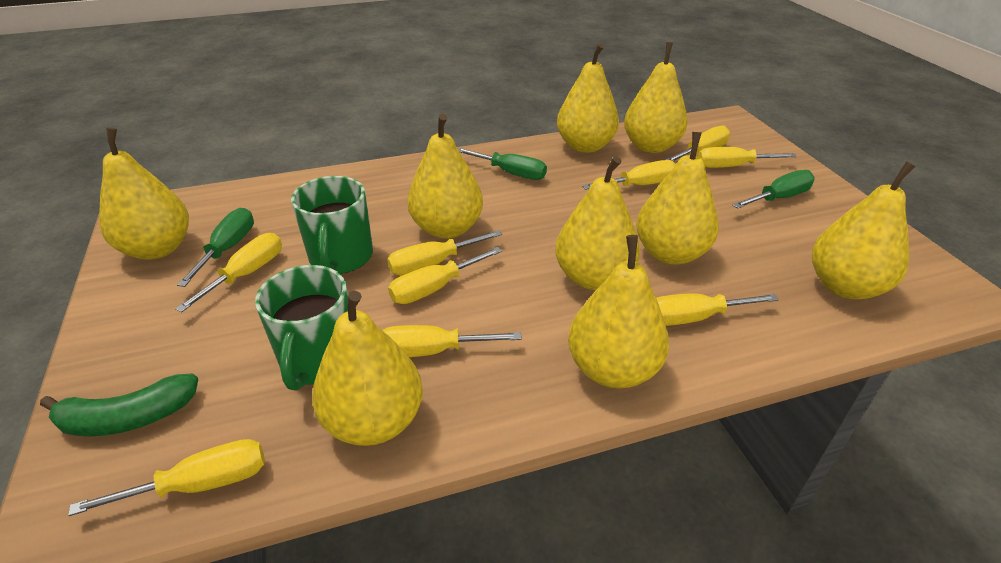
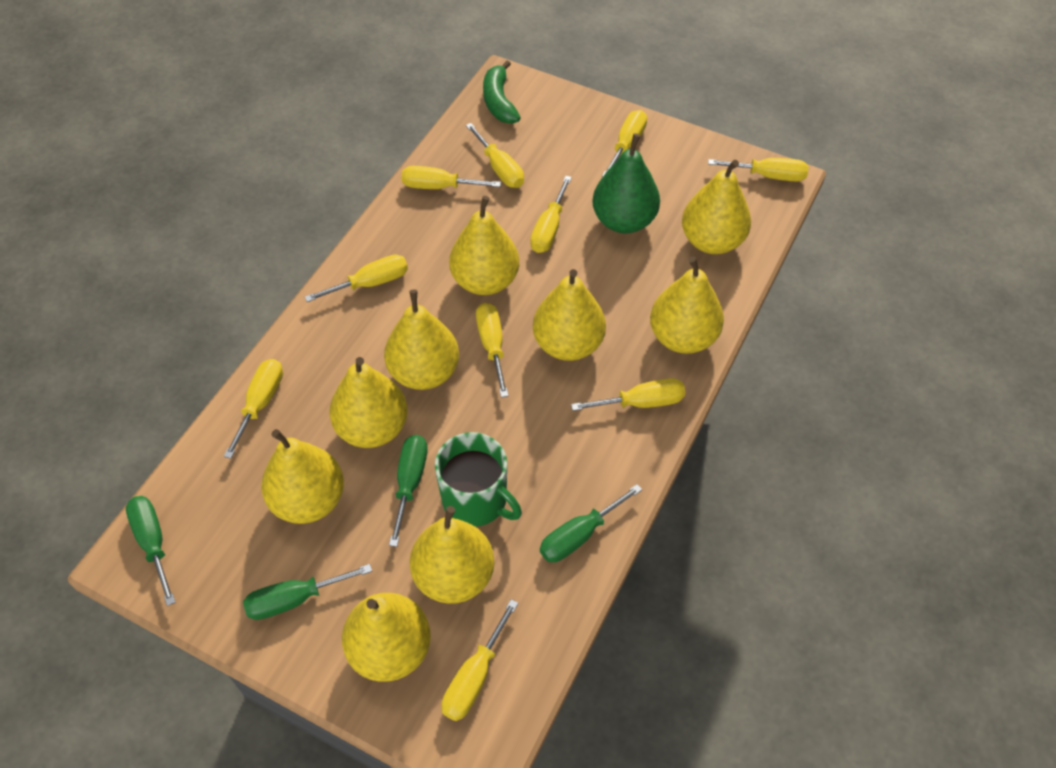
green mug: [255,265,348,391] [291,176,373,274] = 2 -> [435,432,522,527] = 1
green pear: none = 0 -> [592,133,660,234] = 1
green screwdriver: [177,208,254,287] [458,148,547,180] [732,170,815,209] = 3 -> [126,496,176,606] [243,564,372,620] [389,435,427,547] [540,484,642,562] = 4
yellow screwdriver: [68,439,265,516] [175,233,282,313] [382,325,522,357] [387,230,502,276] [388,247,502,304] [582,160,676,190] [656,293,779,326] [666,126,730,162] [698,147,797,168] = 9 -> [224,359,283,459] [305,254,408,302] [401,166,501,189] [441,599,519,721] [466,123,524,188] [476,303,509,397] [530,176,572,253] [571,378,686,411] [602,110,647,177] [708,158,809,181] = 10

